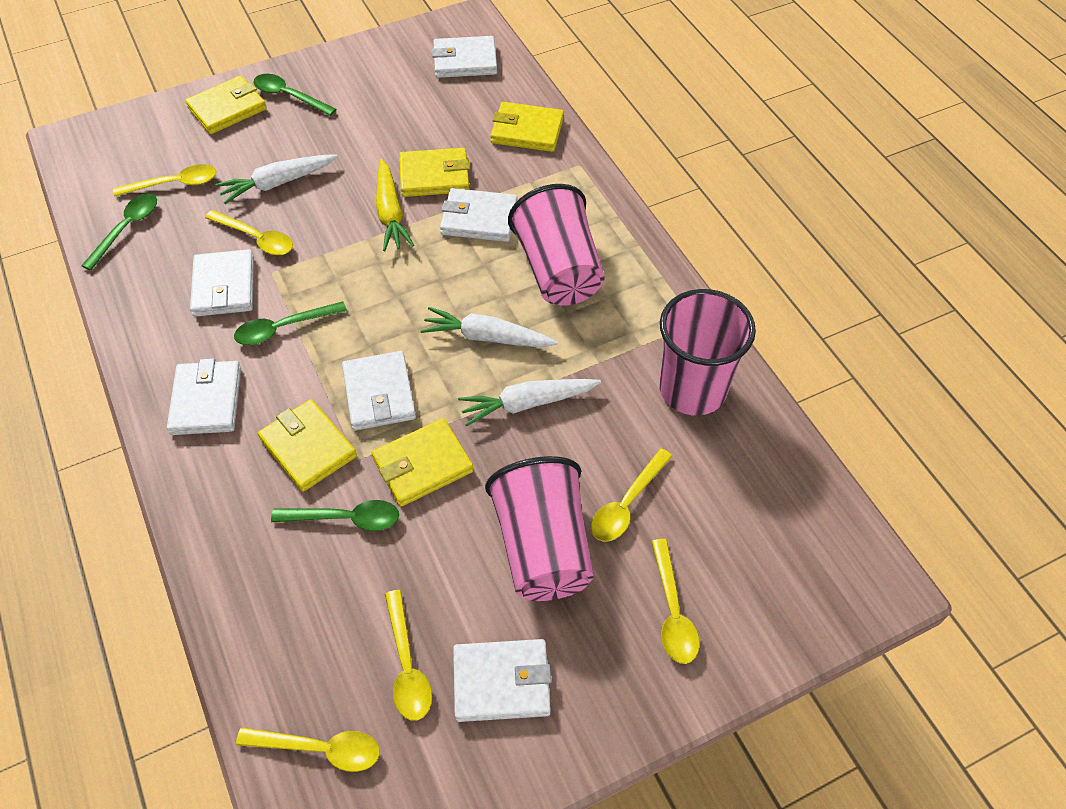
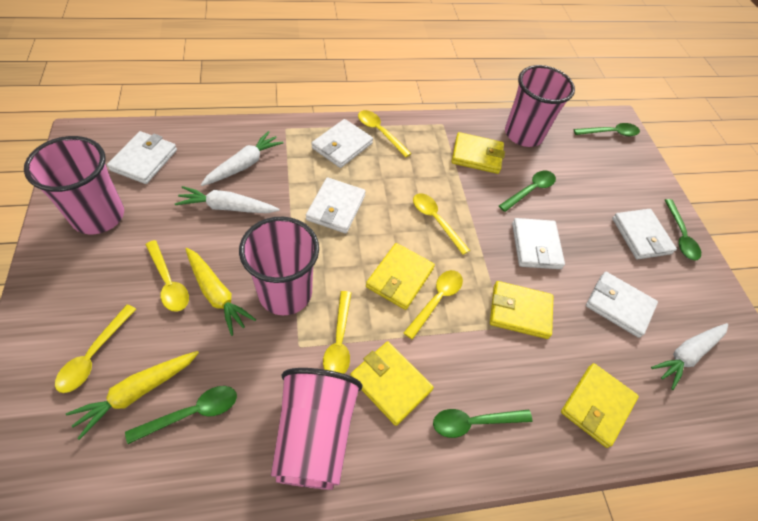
green spoon: [81,193,157,270] [234,301,347,345] [254,74,336,116] [271,500,399,531] = 4 -> [125,386,237,444] [433,409,533,438] [499,171,556,212] [574,123,640,136] [665,199,701,260] = 5
pink cup: [485,456,594,601] [508,184,605,306] [659,289,756,416] = 3 -> [24,136,124,234] [239,217,319,315] [271,368,362,490] [505,65,575,147] = 4
yellow carrot: [376,159,414,251] = 1 -> [66,351,199,440] [186,248,256,336] = 2

